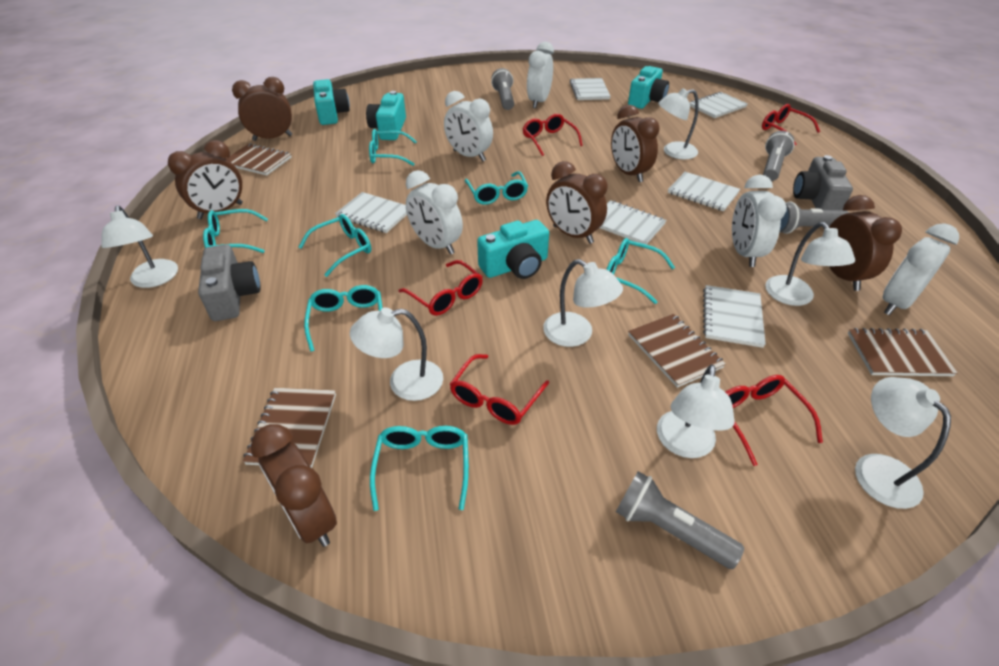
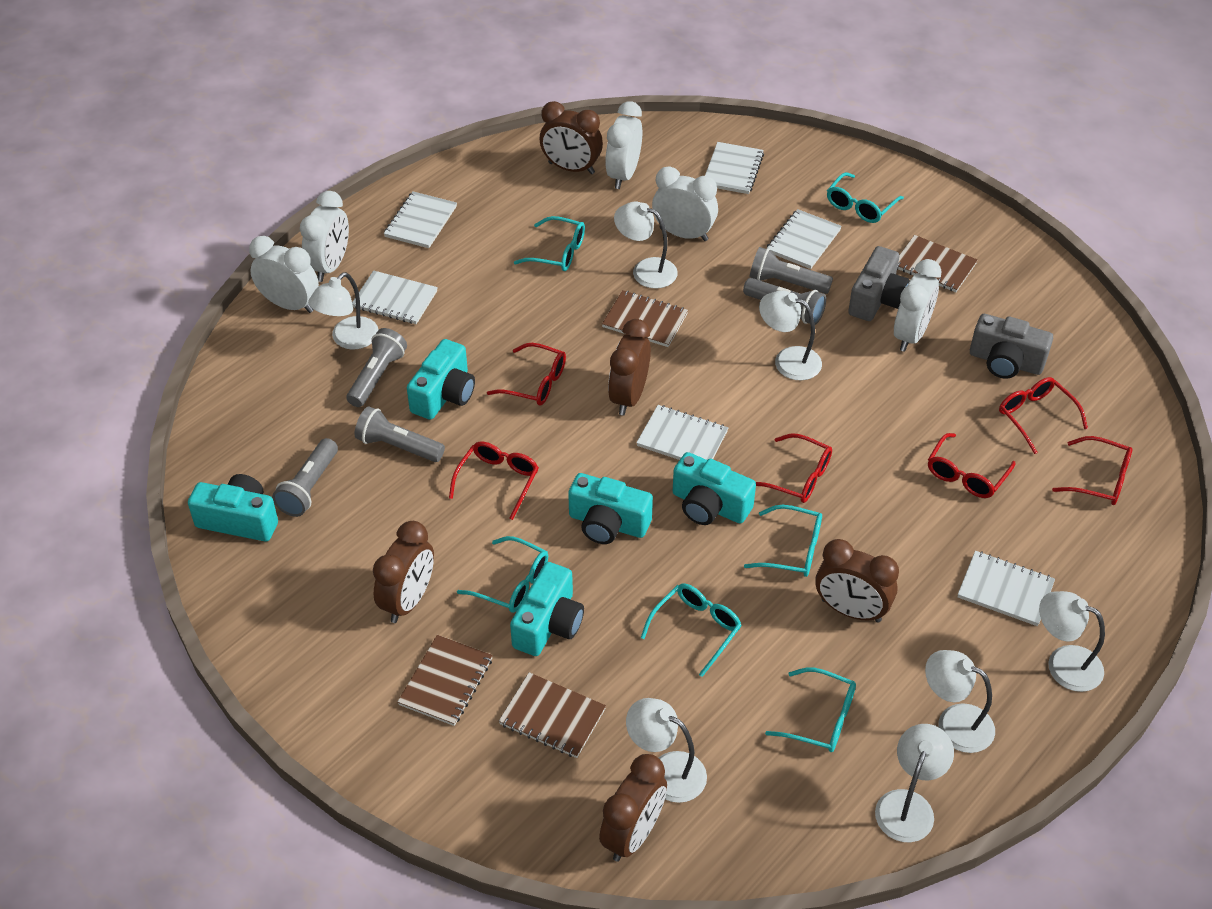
brown clock: [168,140,243,219] [232,77,292,141] [251,424,337,547] [546,161,607,244] [611,105,660,182] [829,195,902,291] = 6 -> [373,521,434,623] [540,101,603,174] [599,754,667,862] [608,319,651,415] [816,539,899,623] = 5
grey flashlight: [491,68,514,110] [616,471,744,569] [763,131,795,181] [780,202,849,234] = 4 -> [272,438,338,517] [347,328,407,407] [354,406,445,462] [743,278,826,325] [750,247,833,294] = 5
red glasses: [398,260,483,316] [450,354,549,425] [523,114,583,156] [725,375,823,466] [762,104,820,145] = 5 -> [449,442,539,520] [487,343,566,406] [756,434,832,503] [928,433,1016,498] [999,377,1088,454] [1052,436,1132,505] = 6
turquoise camera: [313,79,350,125] [366,91,406,140] [477,220,549,279] [628,66,669,109] = 4 -> [188,474,278,541] [407,339,475,420] [510,562,584,656] [568,473,653,544] [673,452,756,525] = 5
turquoise glasses: [203,209,268,253] [298,214,372,277] [304,285,382,352] [369,129,417,166] [370,426,469,511] [465,171,528,205] [606,238,675,304] = 7 -> [457,536,548,613] [514,216,585,271] [641,584,742,677] [744,505,822,577] [765,667,856,752] [827,172,904,223] = 6

